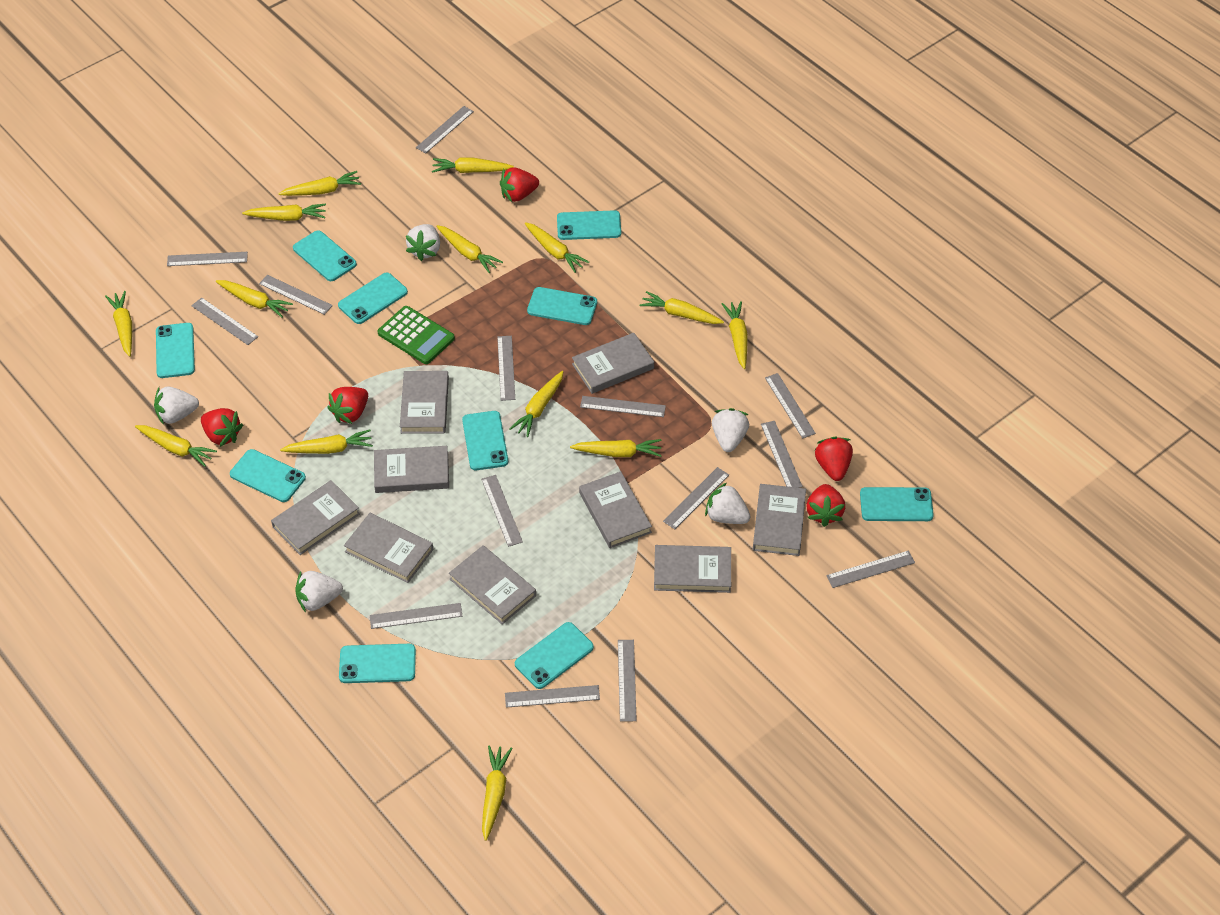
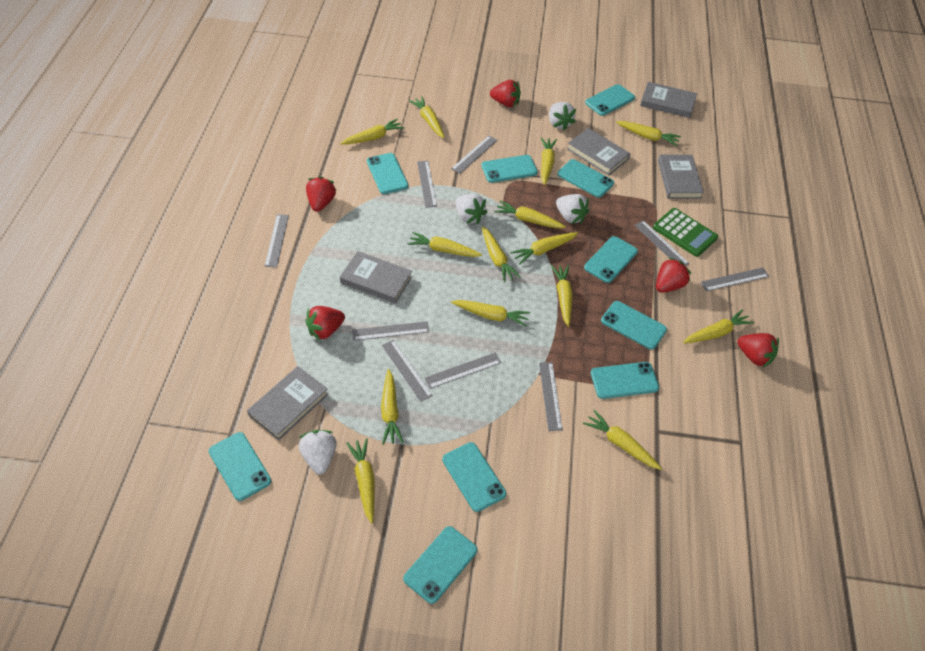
grey book: [271,480,360,555] [344,513,433,583] [374,446,449,493] [400,371,449,434] [449,545,536,624] [572,333,654,394] [579,471,652,548] [654,545,731,593] [753,484,806,556] = 9 -> [247,366,329,440] [340,251,412,303] [567,128,631,175] [640,82,697,118] [658,155,704,199] = 5
grey ruler: [167,252,248,266] [191,298,258,345] [259,275,333,315] [370,603,462,629] [416,106,474,153] [481,475,523,547] [497,336,515,401] [505,685,600,708] [580,396,666,417] [618,640,637,722] [663,467,729,529] [761,421,803,488] [765,373,816,439] [826,550,915,588] = 14 -> [265,214,289,267] [352,321,429,341] [382,340,433,402] [417,161,437,208] [425,353,501,389] [451,136,497,174] [539,362,563,431] [635,220,689,266] [700,267,769,291] = 9
white strawberry: [154,387,199,425] [295,571,343,612] [406,224,440,261] [705,483,751,524] [712,408,749,452] = 5 -> [299,430,337,475] [455,194,487,224] [549,102,576,131] [556,194,589,224] = 4

